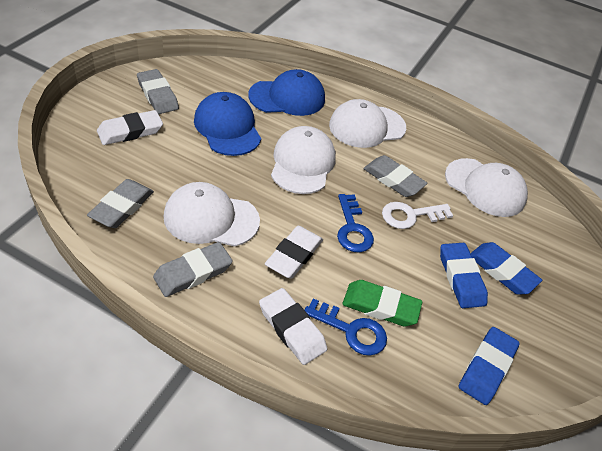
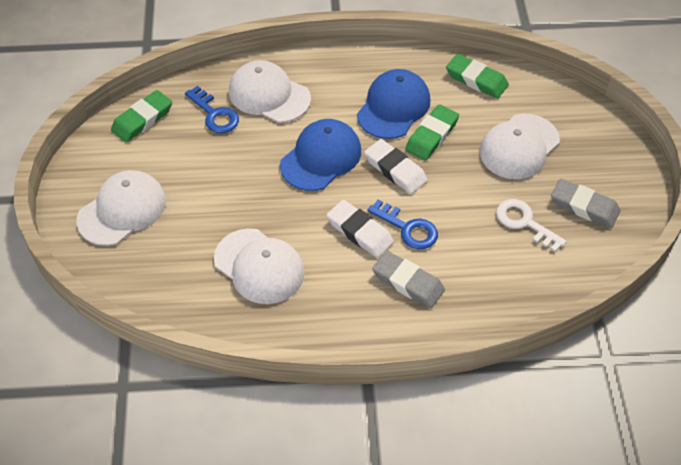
blue eraser: [440,243,488,308] [459,327,520,405] [471,242,542,294] = 3 -> none = 0
green eraser: [342,280,422,326] = 1 -> [111,90,172,142] [405,104,459,161] [446,54,509,99] = 3
grey eraser: [87,179,154,228] [137,69,179,114] [153,242,233,297] [363,155,427,197] = 4 -> [372,251,445,308] [551,179,621,228] = 2
white eraser: [97,110,163,145] [259,288,327,365] [265,226,323,279] = 3 -> [326,200,394,258] [364,139,428,194] = 2

